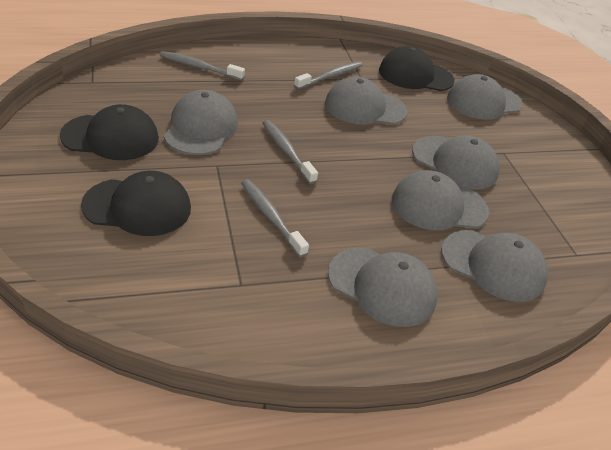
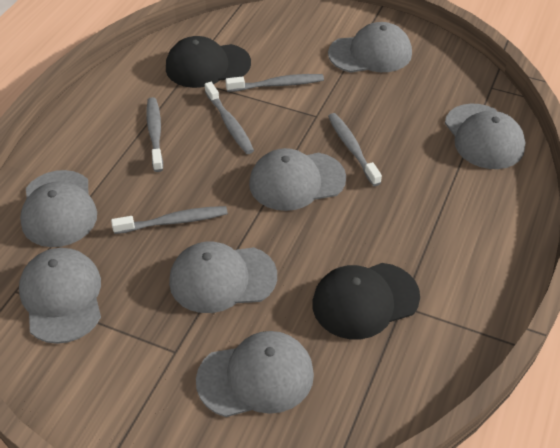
black cap: [60,104,159,160] [81,171,191,236] [379,46,455,91] = 3 -> [166,36,251,88] [312,263,420,339] = 2
grey toothbrush: [160,51,245,81] [241,180,309,258] [262,120,318,184] [294,61,362,90] = 4 -> [111,206,228,234] [146,97,163,172] [205,82,254,154] [225,74,324,92] [328,113,382,186] = 5

